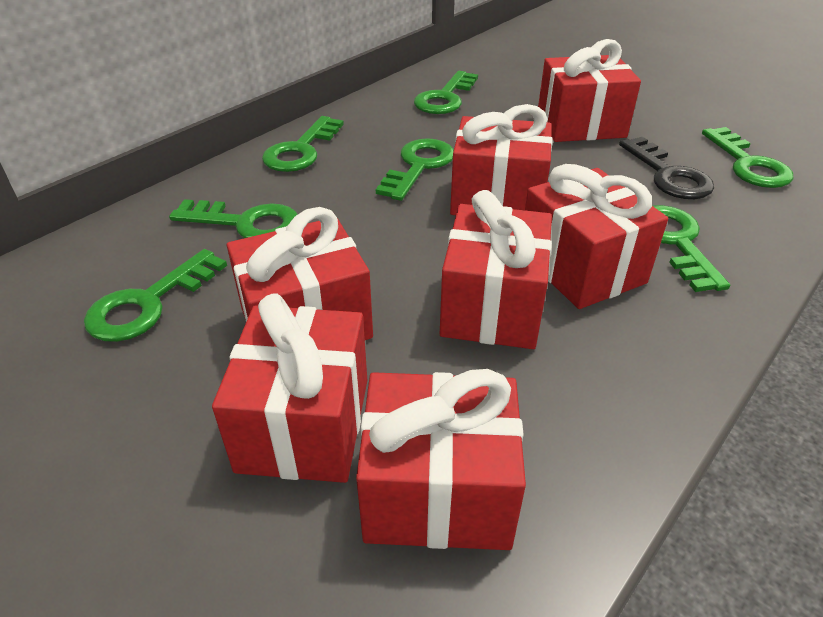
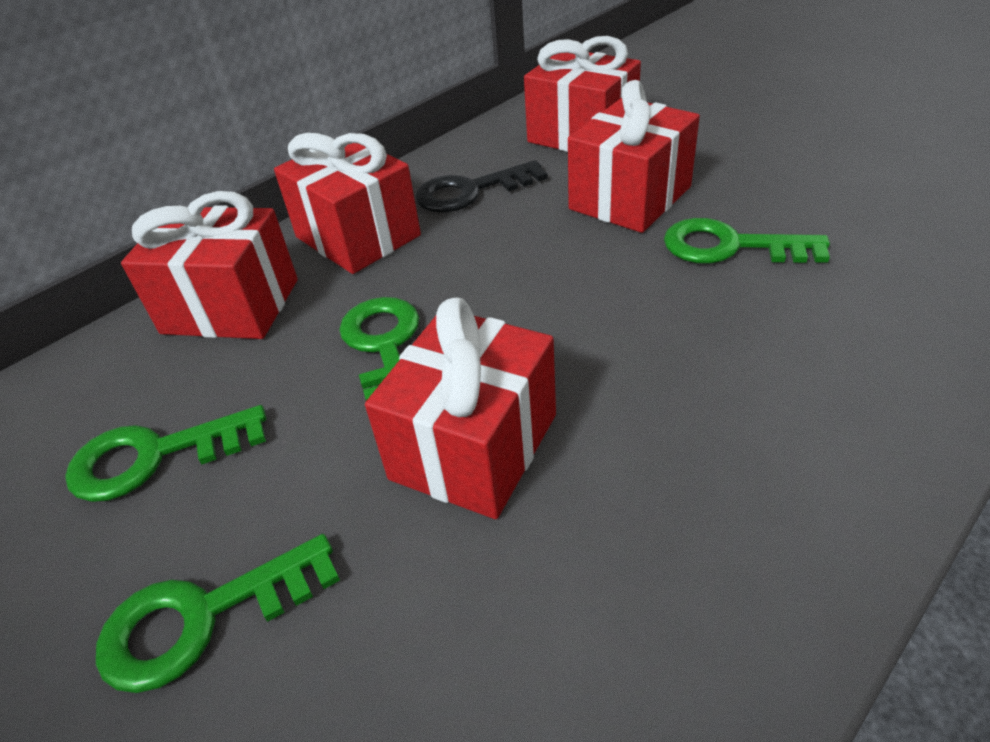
green key: [84,249,227,342] [169,199,298,238] [262,116,344,172] [376,138,454,201] [414,71,478,114] [652,205,730,292] [702,127,793,188] = 7 -> [65,405,266,502] [96,534,340,693] [339,297,420,401] [664,218,830,264] = 4
red gift: [212,293,367,483] [227,207,373,340] [356,369,526,550] [440,190,552,349] [450,104,553,215] [525,164,668,309] [538,39,641,142] = 7 -> [121,191,298,339] [274,133,421,274] [365,297,556,519] [524,36,641,152] [568,80,700,233] = 5

